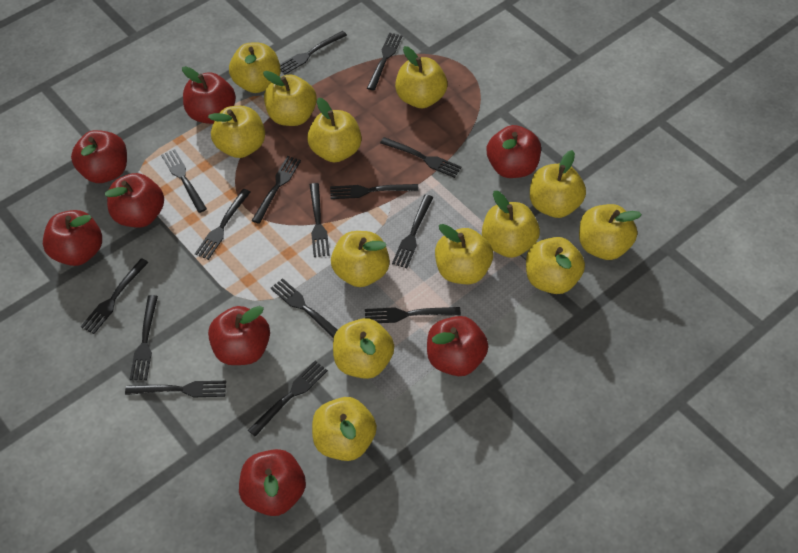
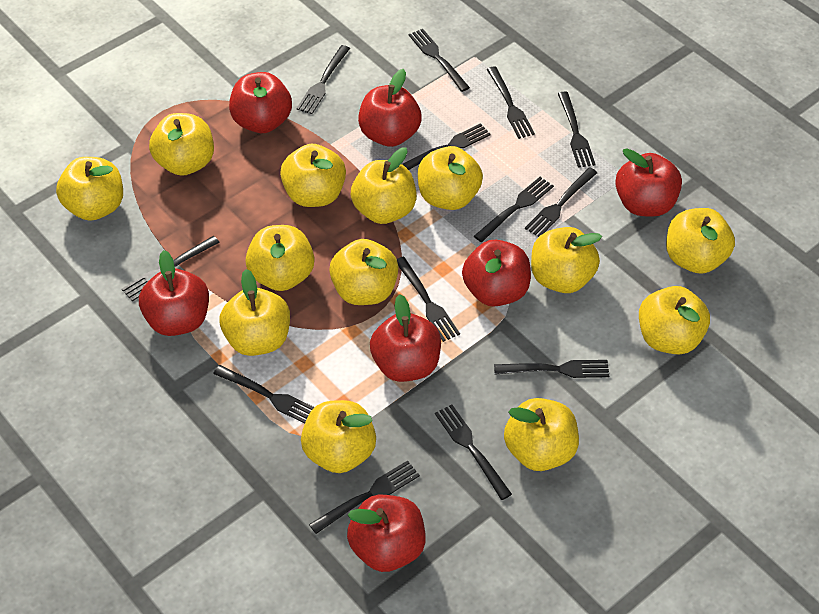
black fork: [80,258,149,334] [125,381,226,397] [130,295,158,380] [161,149,207,213] [195,189,251,260] [248,361,328,437] [251,156,301,224] [271,278,337,339] [280,31,347,74] [310,183,330,257] [330,184,419,199] [365,307,461,323] [367,33,403,90] [380,137,462,178] [392,195,433,268] = 15 -> [122,236,220,301] [213,365,315,424] [296,45,350,114] [309,460,420,534] [397,257,460,342] [402,123,491,170] [409,29,470,92] [435,404,512,500] [474,177,554,242] [487,66,535,139] [494,360,609,378] [525,167,597,237] [558,91,596,168] = 13
red apple: [43,210,102,266] [71,130,127,183] [105,173,164,227] [182,66,236,124] [208,306,270,365] [239,449,306,516] [427,316,489,376] [487,125,541,178] = 8 -> [139,250,209,336] [229,72,292,133] [347,495,426,572] [358,69,422,147] [370,294,441,382] [462,240,531,307] [615,148,682,217] = 7

